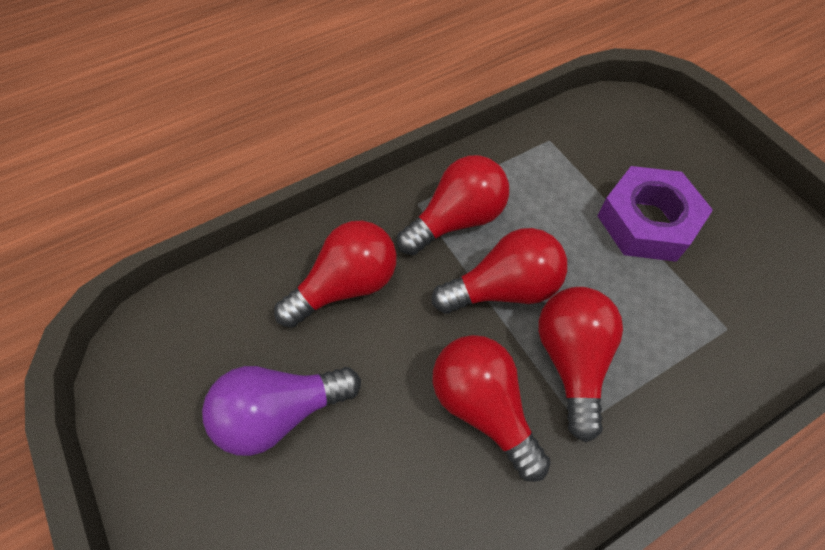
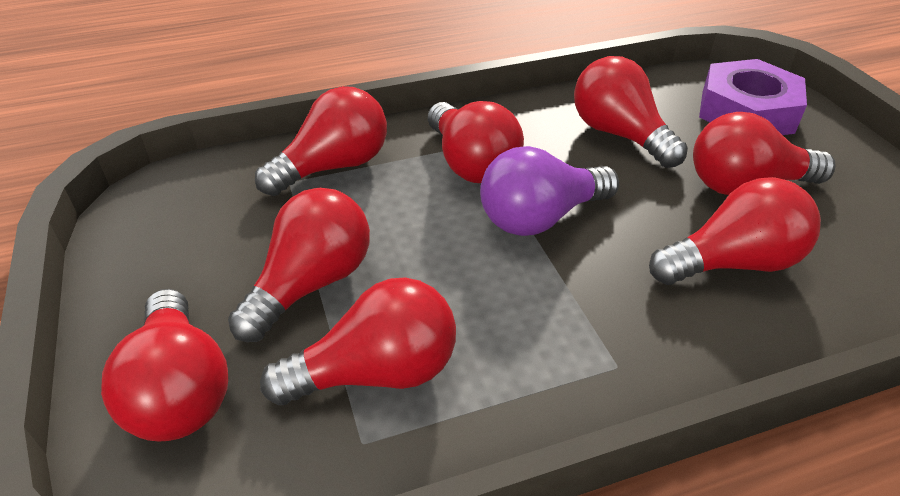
red light bulb: [274,221,397,328] [397,155,509,255] [432,228,567,314] [433,335,551,482] [538,287,623,442] = 5 -> [101,289,228,442] [228,188,370,342] [255,86,387,196] [260,277,456,405] [428,101,524,183] [574,56,688,168] [649,177,821,285] [693,112,836,195] = 8

